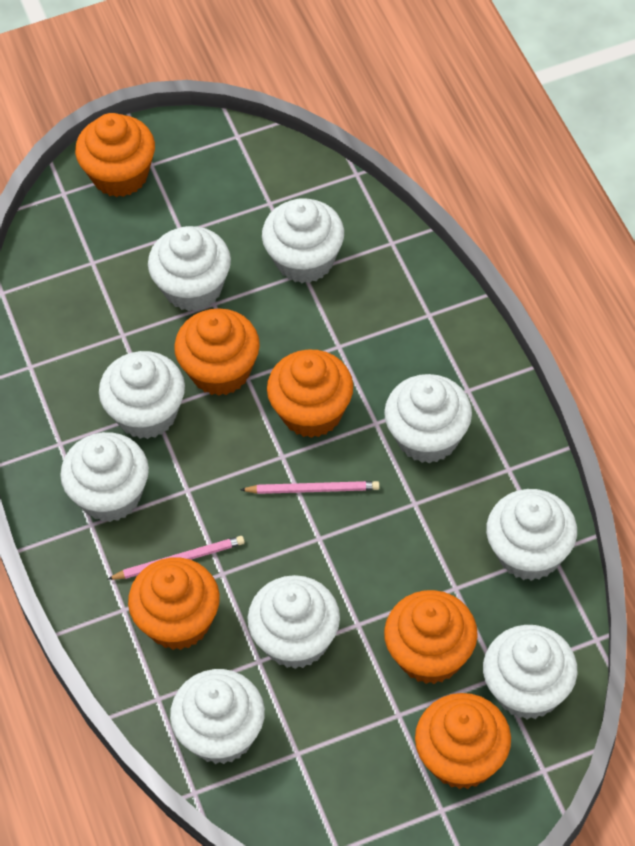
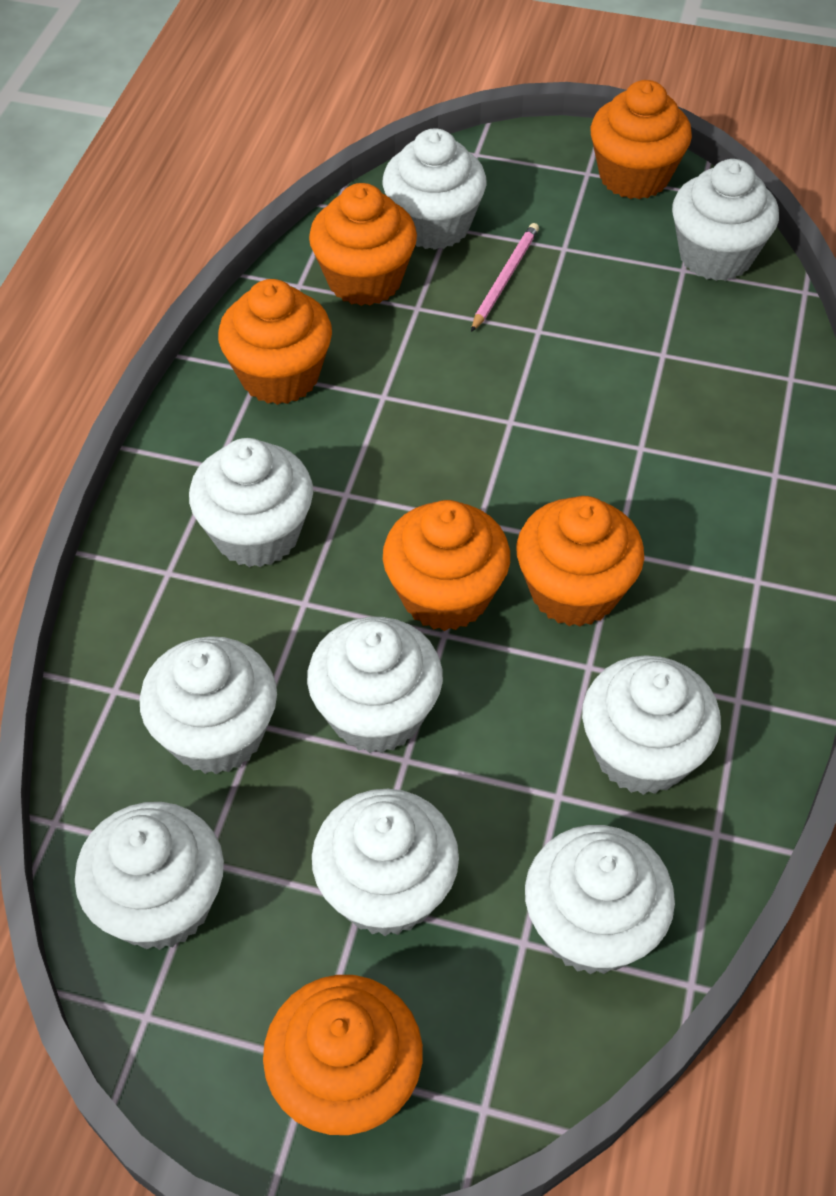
pink pencil: [108,536,245,580] [240,481,380,494] = 2 -> [471,223,539,332] = 1

